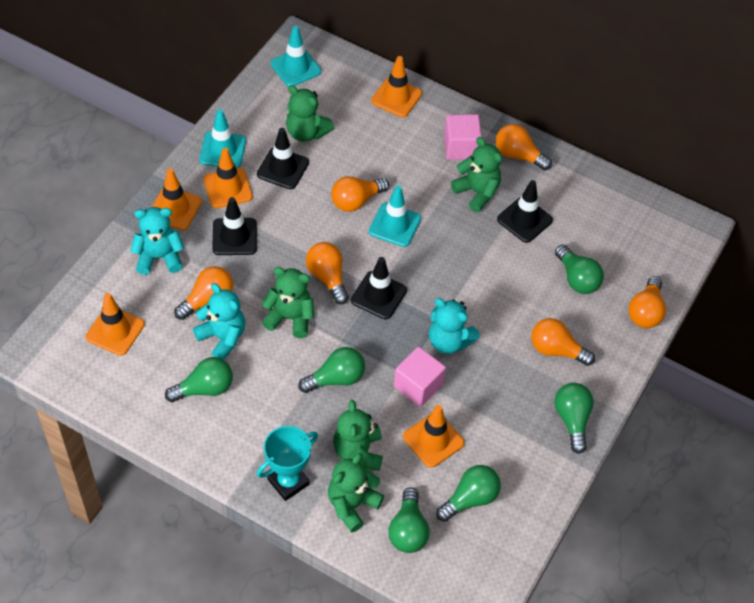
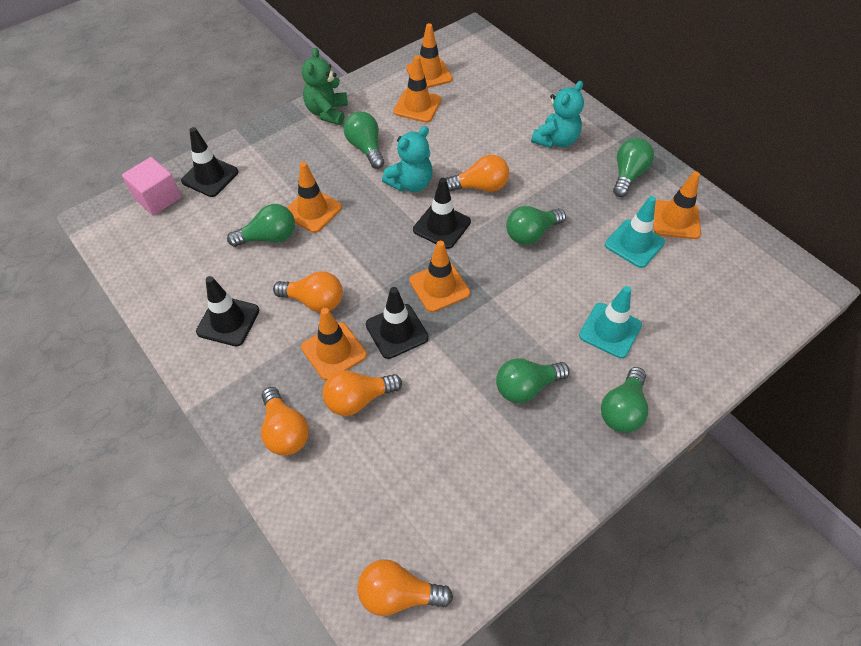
green teddy bear: [262,267,314,338] [286,85,334,142] [328,453,384,532] [333,400,383,471] [451,137,502,212] = 5 -> [302,48,348,125] = 1
orange light bulb: [174,266,233,320] [306,242,349,304] [331,176,389,212] [496,124,552,171] [531,318,595,366] [628,276,666,328] = 6 -> [261,387,309,456] [273,271,343,312] [323,371,402,416] [357,559,453,616] [446,155,509,192] = 5
orange traffic cone: [86,293,145,356] [152,168,202,230] [204,148,253,208] [371,56,422,117] [403,405,464,468] = 5 -> [287,162,342,233] [301,308,367,381] [393,56,442,123] [406,23,453,88] [410,241,470,312] [653,171,701,239] = 6
pink cube: [394,347,446,407] [444,114,482,160] = 2 -> [122,157,181,216] = 1
turquoise teddy bear: [130,207,184,275] [193,283,245,360] [429,298,480,354] = 3 -> [382,126,433,192] [531,81,584,148] = 2
turquoise traffic cone: [199,109,246,168] [271,26,321,87] [369,185,421,247] = 3 -> [579,286,642,358] [605,196,665,268] = 2
turquoise trophy: [257,426,318,501] = 1 -> none = 0

